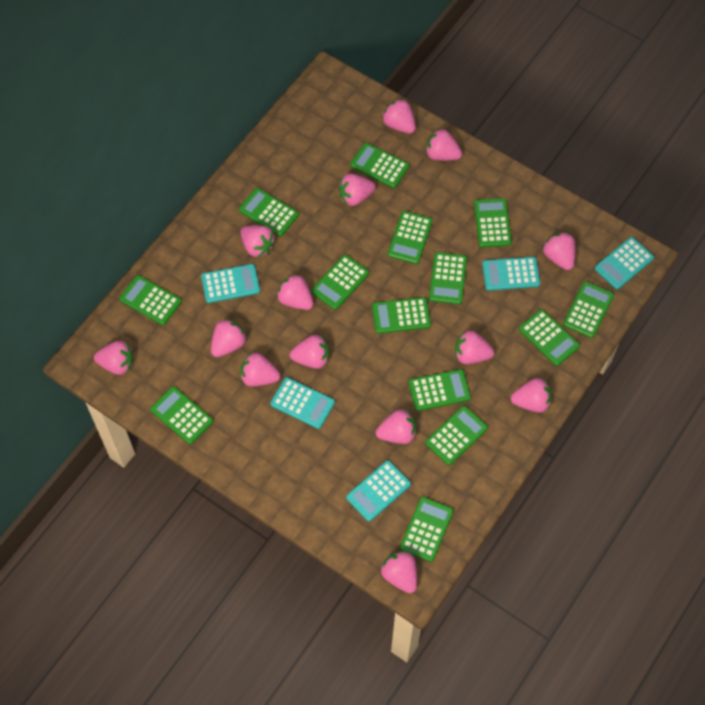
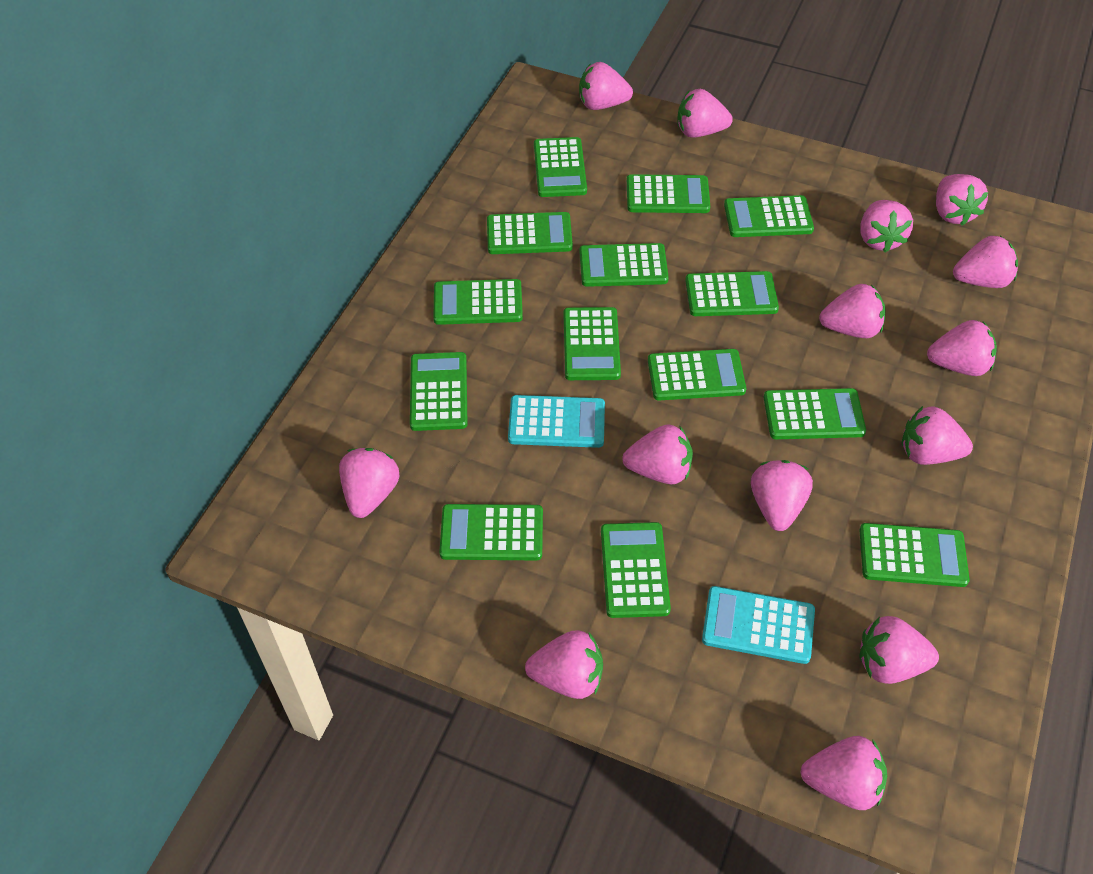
turquoise calculator: [201,264,260,303] [270,377,335,429] [346,460,411,522] [482,257,540,291] [595,237,654,289] = 5 -> [508,395,605,448] [702,586,815,664] = 2

